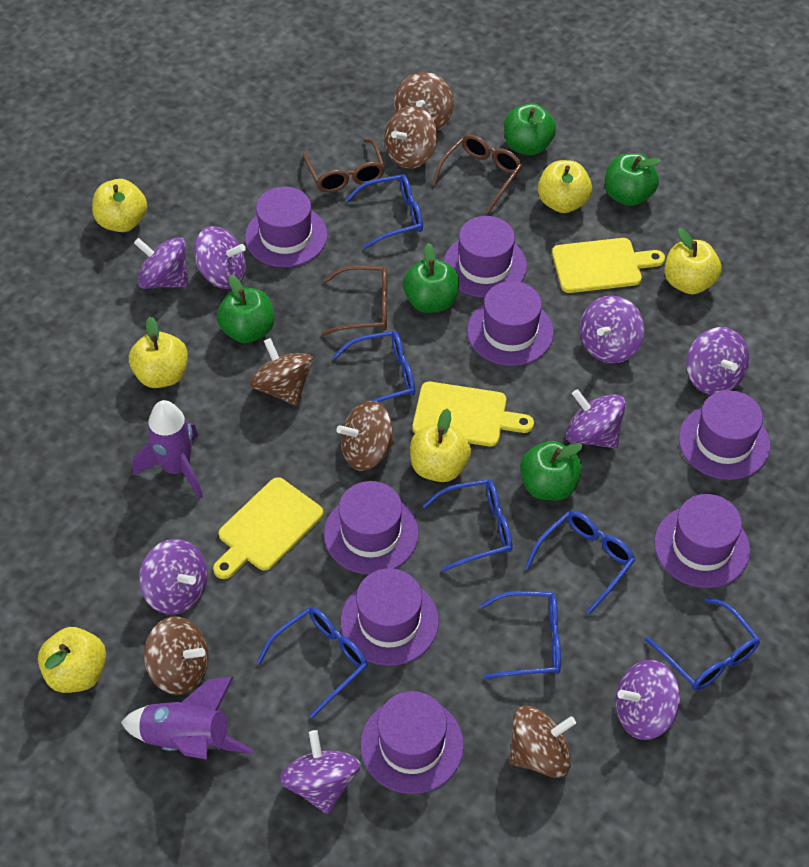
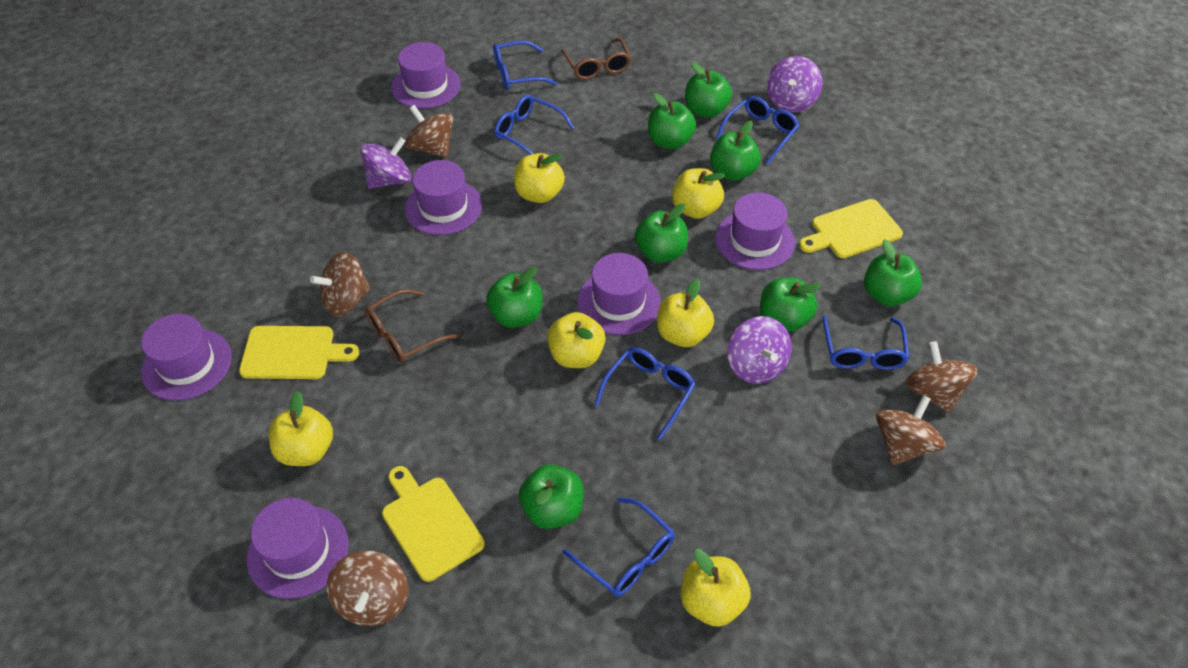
blue glasses: [257,607,368,718] [333,331,415,412] [346,174,423,249] [422,479,512,572] [480,591,561,679] [525,511,635,614] [645,597,761,691] = 7 -> [493,41,557,90] [494,94,574,155] [562,497,675,597] [595,347,696,440] [716,96,800,164] [822,315,909,370] = 6
brown glasses: [303,139,385,193] [321,266,387,335] [432,134,522,212] = 3 -> [365,289,459,363] [561,38,631,80] = 2
brown spinning top: [144,617,209,695] [250,338,313,406] [337,401,395,471] [384,106,438,169] [394,72,454,131] [509,706,576,778] = 6 -> [310,252,371,316] [327,550,408,626] [405,105,453,158] [876,395,945,465] [905,341,978,413] = 5
green apple: [217,275,275,343] [403,243,459,313] [504,103,556,155] [520,441,583,501] [605,153,661,206] = 5 -> [486,267,543,328] [519,464,584,529] [635,204,688,263] [648,93,696,149] [685,62,732,118] [710,121,761,181] [760,277,821,332] [864,239,922,306] = 8
purple hat: [245,187,328,267] [324,481,419,574] [341,568,439,666] [360,691,464,794] [443,216,527,298] [467,281,554,366] [654,494,750,588] [679,390,770,480] = 8 -> [141,314,232,401] [247,498,349,599] [391,42,461,109] [405,160,482,235] [577,253,661,335] [715,192,795,270] = 6
purple rocket: [121,677,253,759] [132,400,203,499] = 2 -> none = 0
purple spinning top: [134,237,189,289] [139,539,208,615] [194,226,246,289] [280,730,360,814] [566,389,626,448] [580,295,645,363] [615,660,680,740] [686,327,749,395] = 8 -> [360,137,412,189] [727,316,792,384] [767,56,822,112] = 3

